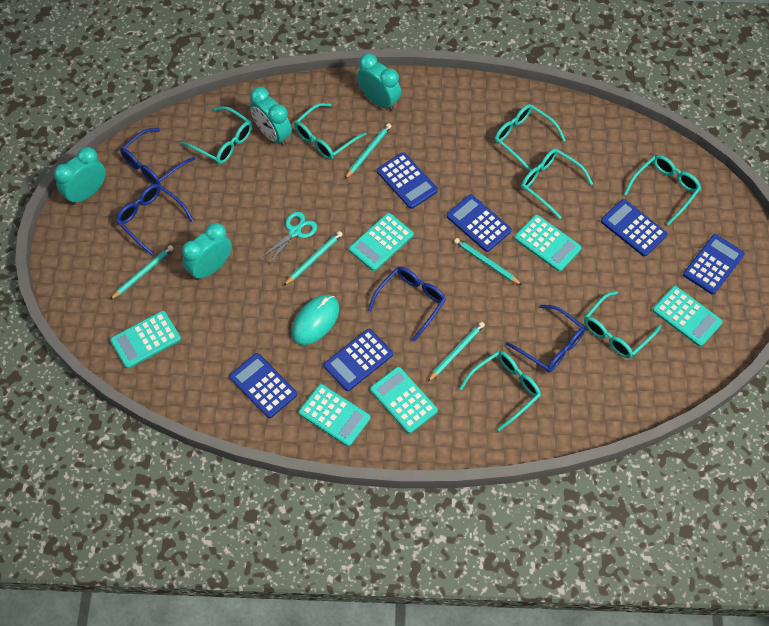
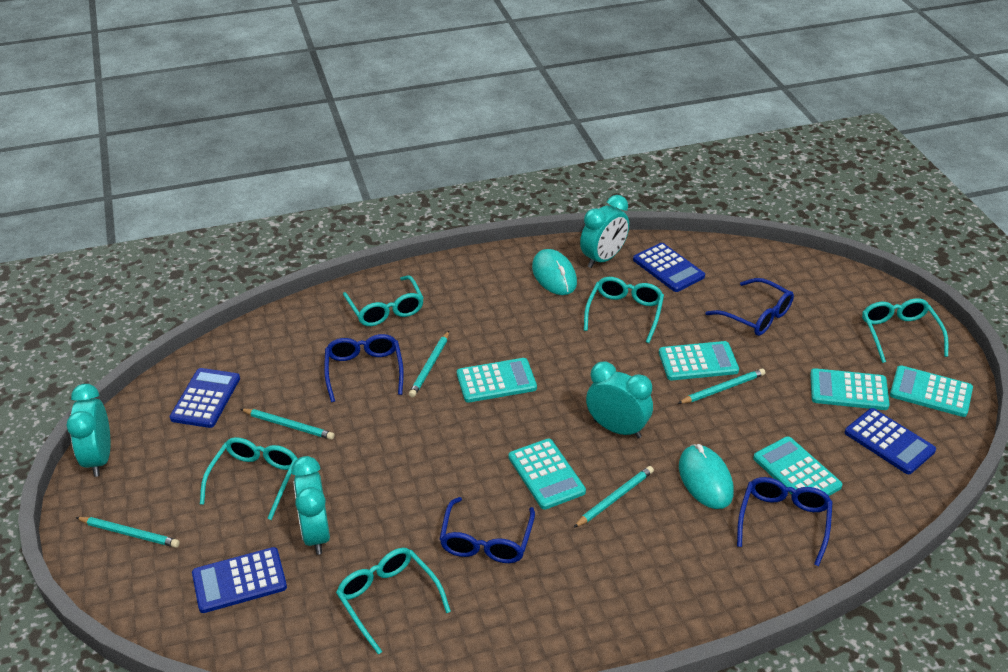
blue calculator: [229,353,297,418] [324,329,393,391] [377,152,438,209] [447,195,511,252] [601,199,667,257] [683,234,745,295] = 6 -> [169,368,240,428] [192,547,287,613] [633,243,705,292] [845,408,936,474] = 4
turquoise glasses: [182,106,252,164] [294,103,367,160] [459,351,541,431] [494,104,566,172] [521,149,593,219] [584,291,661,358] [624,155,701,225] = 7 -> [200,437,298,520] [336,548,451,655] [343,276,424,326] [584,277,664,343] [862,298,948,363] = 5
turquoise mouse: [292,295,339,345] = 1 -> [532,249,577,295] [679,444,734,509] = 2
turquoise scissors: [260,212,317,263] = 1 -> none = 0

